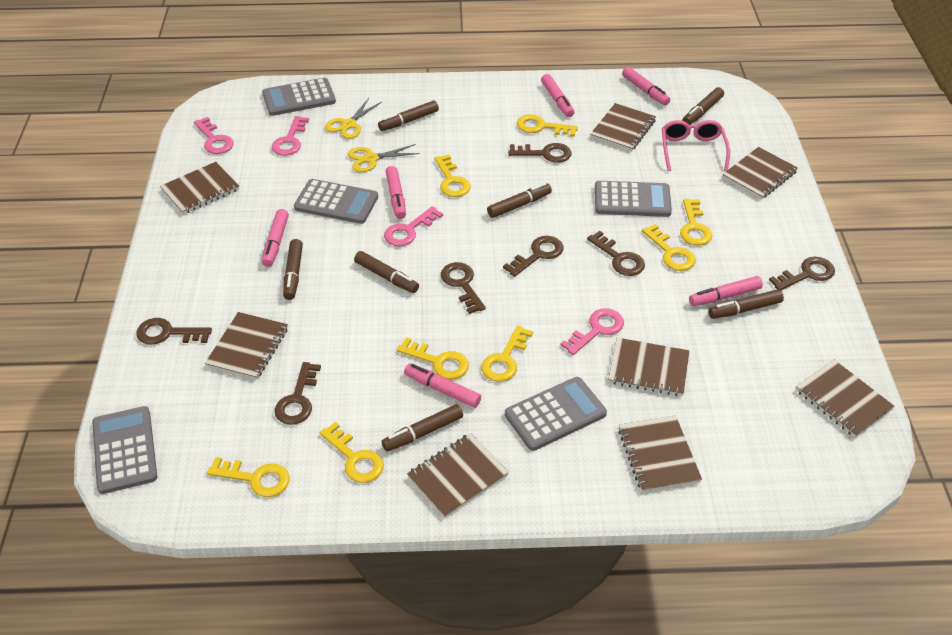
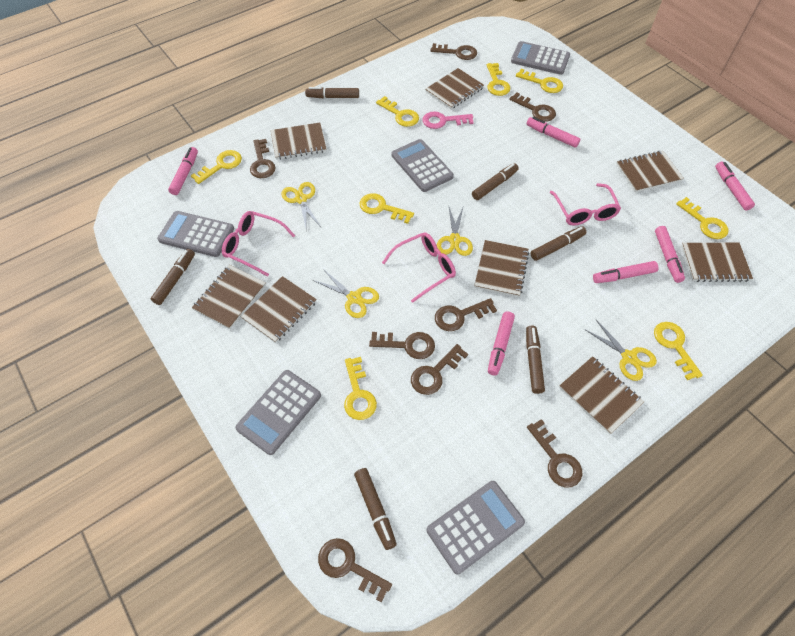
brown key: [136,318,212,345] [274,362,321,425] [441,262,486,314] [503,236,563,277] [508,143,572,163] [587,231,645,276] [769,257,835,290] = 7 -> [250,139,276,178] [318,538,392,602] [369,332,435,359] [411,344,468,395] [430,43,477,60] [435,298,497,331] [509,92,556,122] [527,419,582,488] = 8
brown marker: [283,239,303,300] [354,251,419,293] [378,101,439,131] [382,404,463,452] [487,183,552,218] [683,87,724,125] [708,289,784,319] = 7 -> [151,249,195,305] [305,87,359,98] [354,468,397,550] [472,163,519,200] [526,326,545,394] [531,226,586,261] = 6
pink glasses: [662,120,730,171] = 1 -> [222,211,295,277] [382,232,456,303] [550,183,621,226] = 3
pink key: [194,117,234,154] [272,116,309,156] [384,206,443,246] [560,308,624,355] = 4 -> [423,111,474,129] = 1
yellow scissors: [325,98,382,139] [348,144,420,172] = 2 -> [281,182,321,228] [313,269,379,318] [437,207,473,256] [584,319,657,381] = 4

